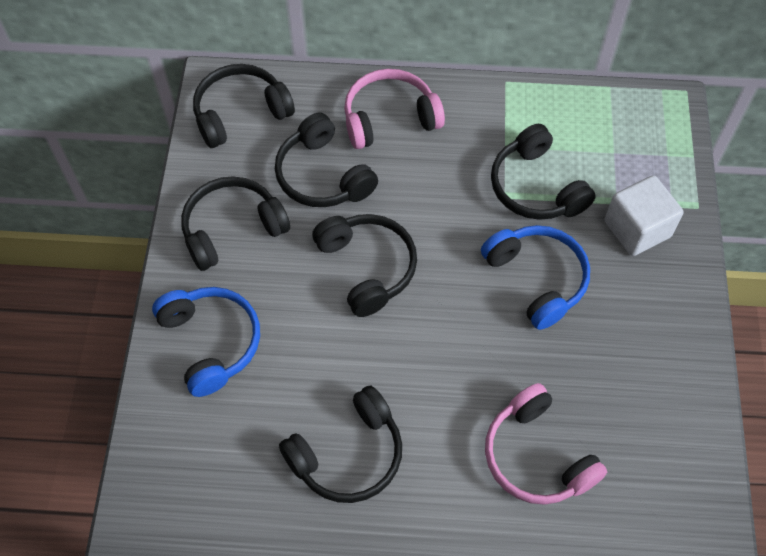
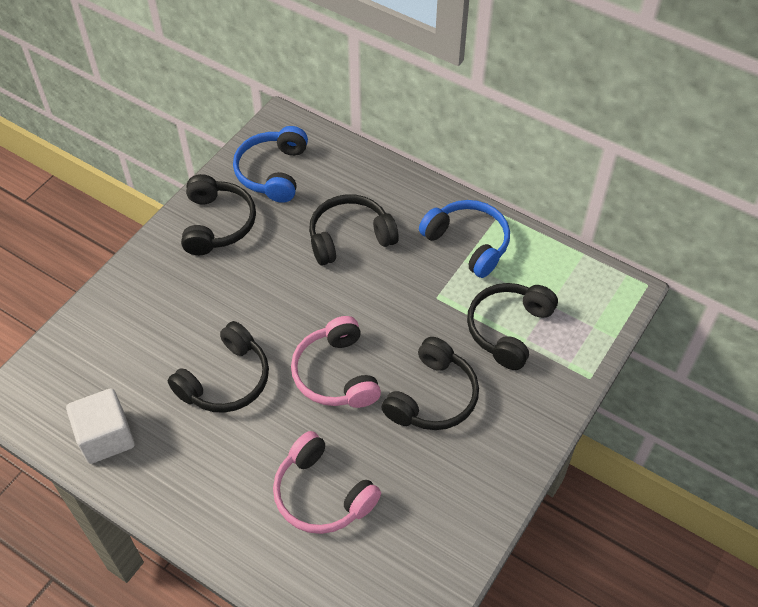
black headphones: [181,176,290,271] [193,64,295,148] [275,113,378,207] [279,385,402,503] [312,214,417,317] [491,124,596,220] = 6 -> [168,321,269,413] [181,174,256,255] [309,194,399,265] [381,337,479,430] [467,283,558,370] = 5

